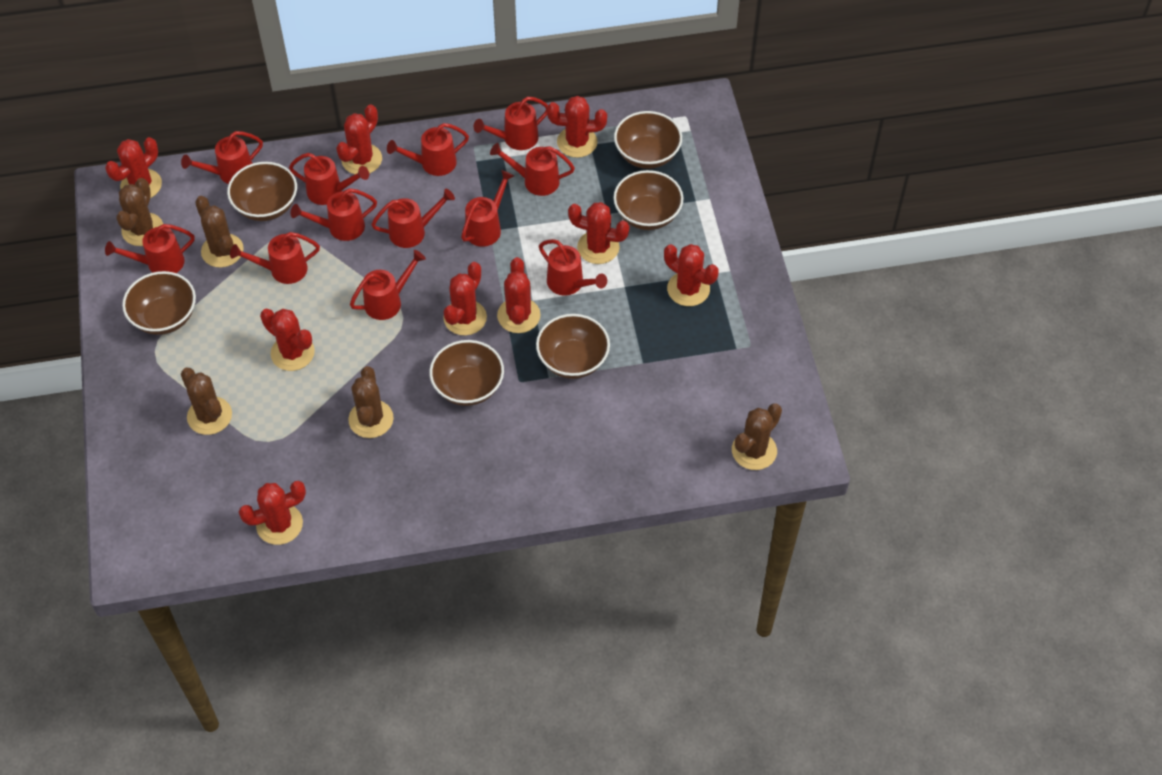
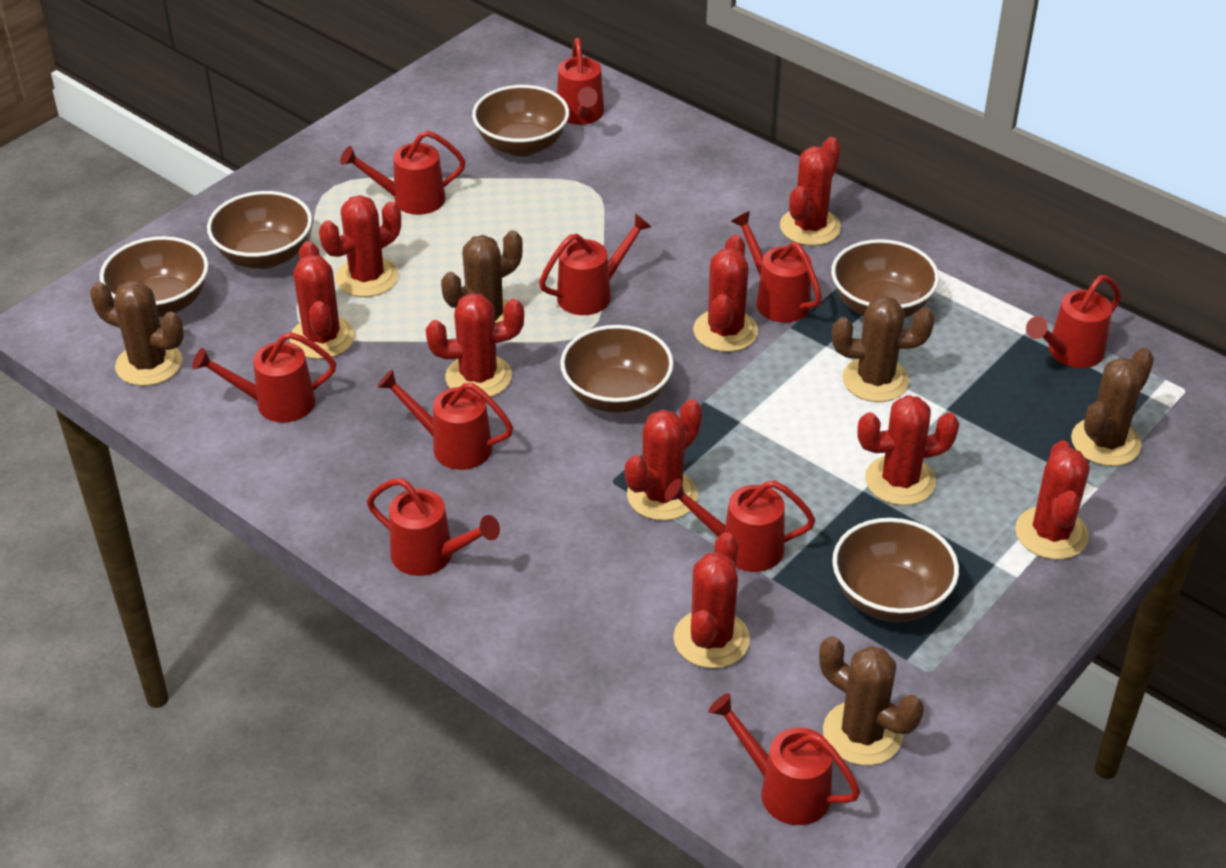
red watering can: [105,224,195,273] [181,131,263,184] [230,232,320,284] [289,153,369,205] [291,188,377,241] [350,250,426,320] [371,189,455,248] [387,123,469,176] [461,170,514,247] [474,97,548,150] [490,143,575,196] [539,239,607,295] = 12 -> [192,332,336,423] [340,130,466,215] [367,478,500,576] [377,369,513,470] [539,213,652,315] [557,38,604,125] [665,479,815,572] [709,693,861,825] [731,211,822,323] [1026,275,1121,368] = 10

